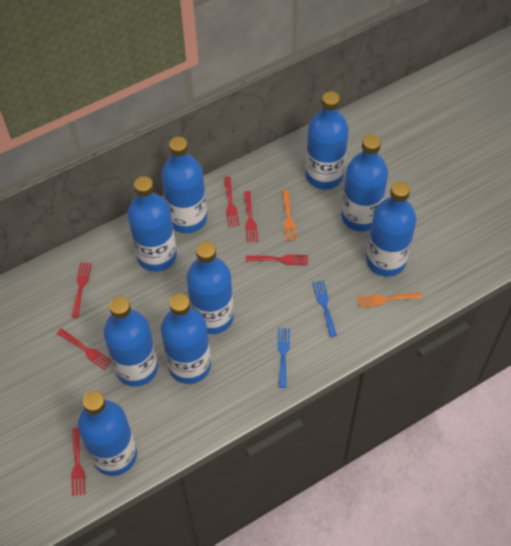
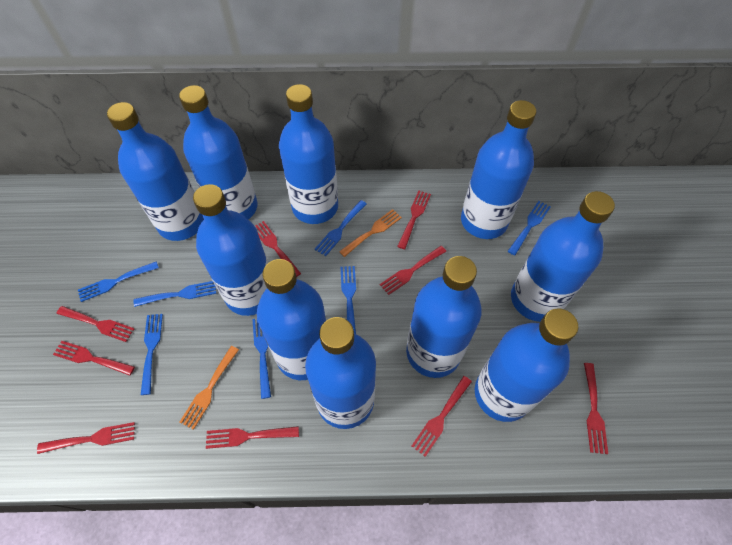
blue bottle: [78,391,137,476] [103,296,158,387] [128,176,177,272] [161,137,207,233] [161,293,211,384] [187,242,234,334] [306,91,349,189] [341,134,388,232] [366,181,416,277] = 9 -> [107,102,204,241] [179,85,258,219] [193,184,268,316] [257,259,326,380] [279,84,338,224] [305,317,376,429] [406,256,482,378] [461,100,536,239] [475,308,578,422] [511,191,615,322] = 10
blue fork: [277,328,290,388] [312,280,337,337] = 2 -> [78,261,159,302] [134,281,216,307] [141,314,163,395] [252,319,271,399] [315,200,366,256] [340,266,356,334] [508,201,550,255] = 7
red fork: [57,328,112,370] [71,262,92,318] [71,428,85,496] [224,177,239,227] [244,191,258,243] [246,255,308,265] = 6 -> [37,422,135,454] [53,341,135,376] [57,306,134,342] [206,426,299,449] [255,221,301,277] [380,246,446,295] [397,191,431,249] [412,376,472,457] [584,363,608,454] = 9

